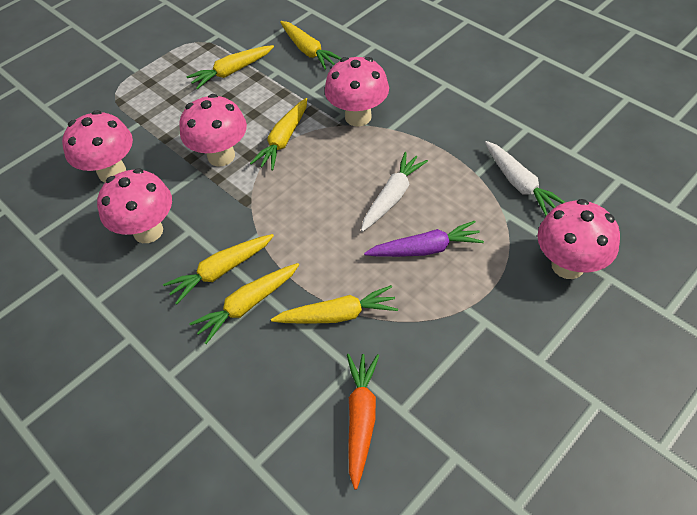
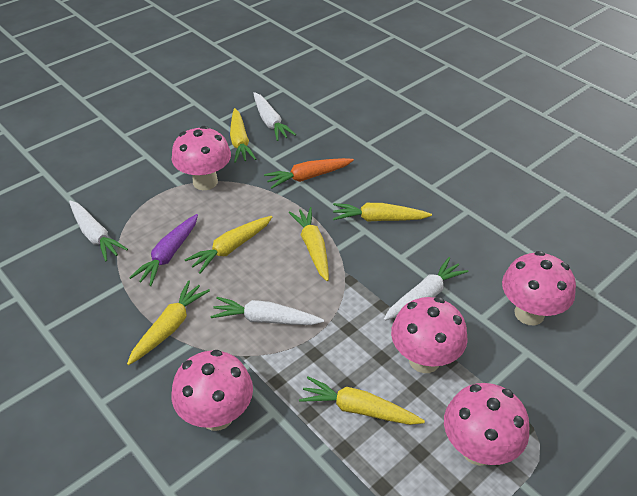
white carrot: [361,152,428,232] [485,141,565,216] = 2 -> [69,201,128,261] [210,297,324,325] [253,92,296,141] [384,257,469,321] = 4

